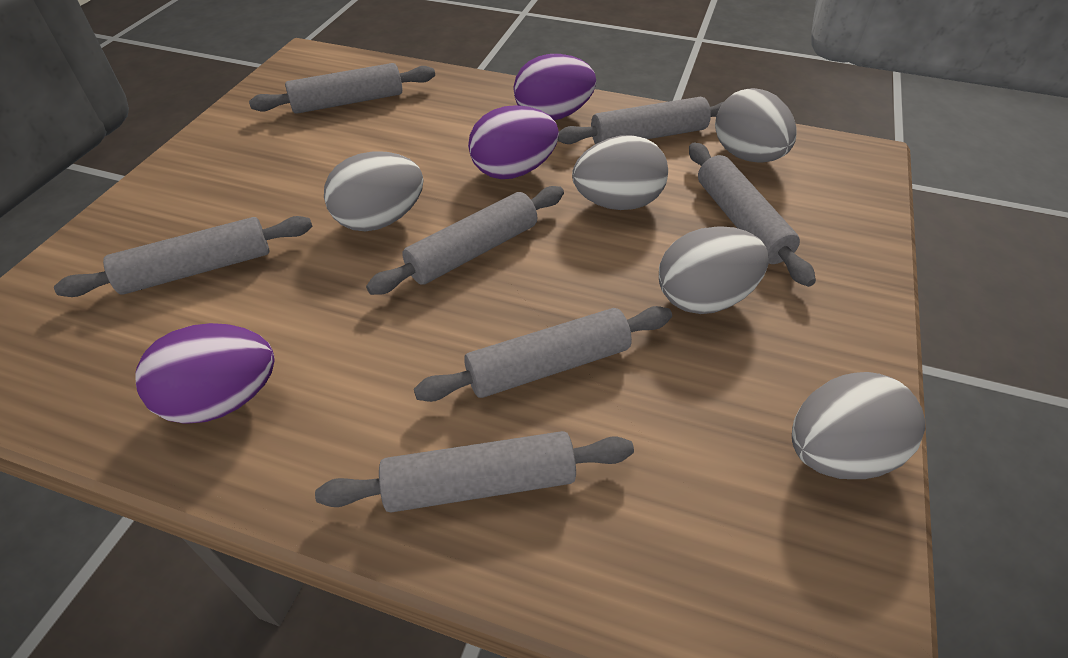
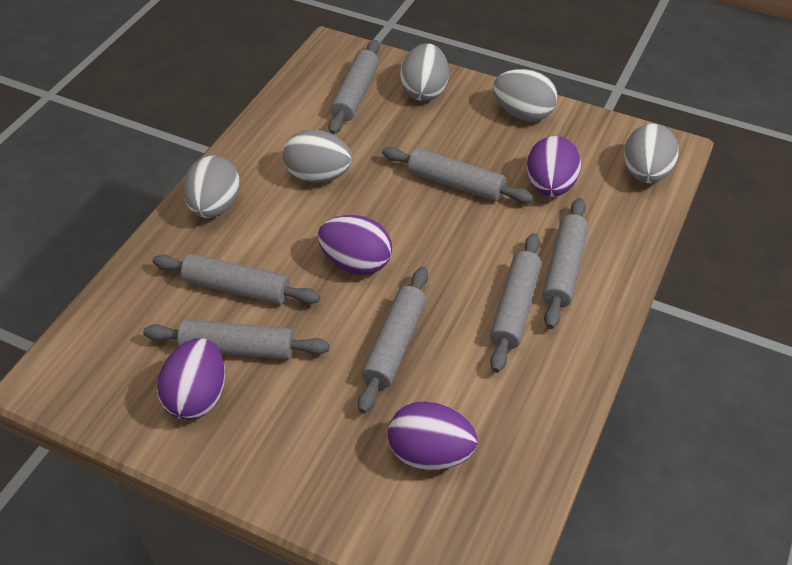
purple egg: [135,323,275,424] [468,105,559,179] [514,54,596,120] = 3 -> [157,338,225,420] [318,215,392,275] [388,401,478,470] [527,136,581,197] = 4

